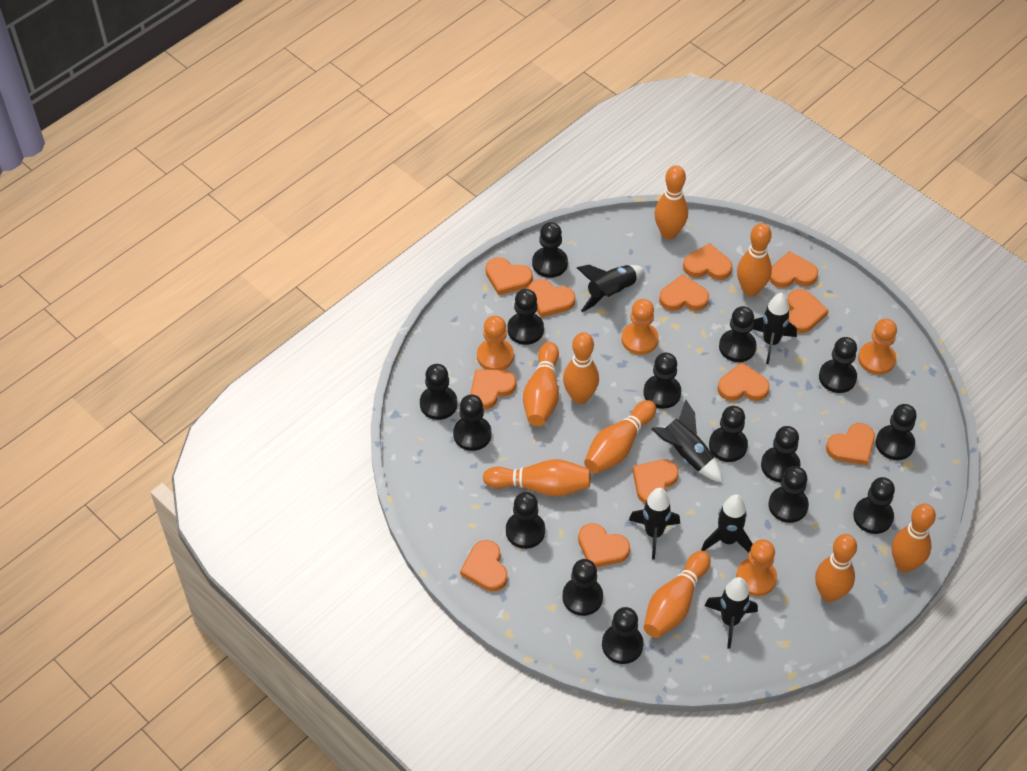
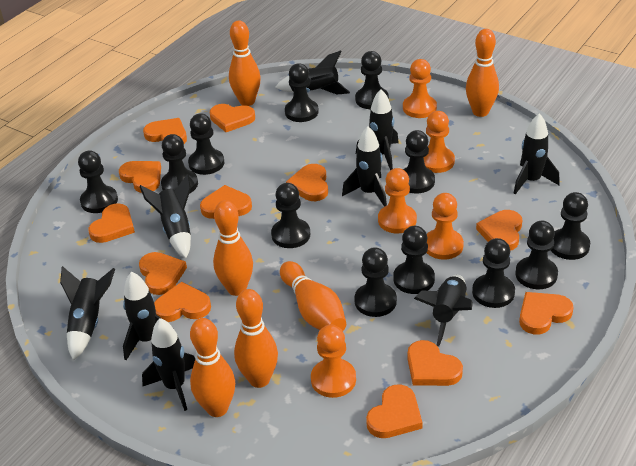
black pawn: [420,364,458,420] [453,395,492,451] [506,492,545,549] [507,289,544,345] [532,222,568,278] [562,559,603,616] [602,607,644,664] [643,353,681,409] [709,406,748,462] [719,306,757,362] [761,426,801,482] [769,466,809,523] [819,337,857,393] [853,477,895,534] [876,404,917,460] = 15 -> [78,151,118,213] [161,134,198,194] [188,113,224,175] [271,183,310,248] [285,63,319,122] [354,247,397,317] [355,51,389,109] [393,226,435,294] [403,130,435,193] [472,238,515,308] [515,221,558,289] [551,192,590,260] = 12
black rocket: [577,265,644,312] [629,488,680,560] [652,400,723,482] [701,494,753,553] [704,577,758,649] [753,293,797,364] = 6 -> [60,266,115,361] [123,272,174,360] [139,174,191,258] [142,318,195,411] [275,50,350,94] [342,126,387,207] [356,89,399,170] [414,275,473,346] [513,113,560,195] = 9
orange bowling pin: [483,459,591,496] [523,342,559,426] [563,332,599,404] [584,400,656,473] [644,551,711,638] [654,165,688,239] [737,223,772,296] [815,534,857,602] [892,503,936,572] = 9 -> [190,318,235,417] [213,200,253,296] [229,20,261,106] [234,289,278,388] [280,261,346,331] [466,29,499,117] = 6
orange pawn: [477,316,514,370] [622,299,659,355] [736,539,777,596] [858,319,897,375] = 4 -> [311,325,356,398] [378,168,417,233] [403,59,437,118] [424,111,455,173] [427,193,464,260] = 5

